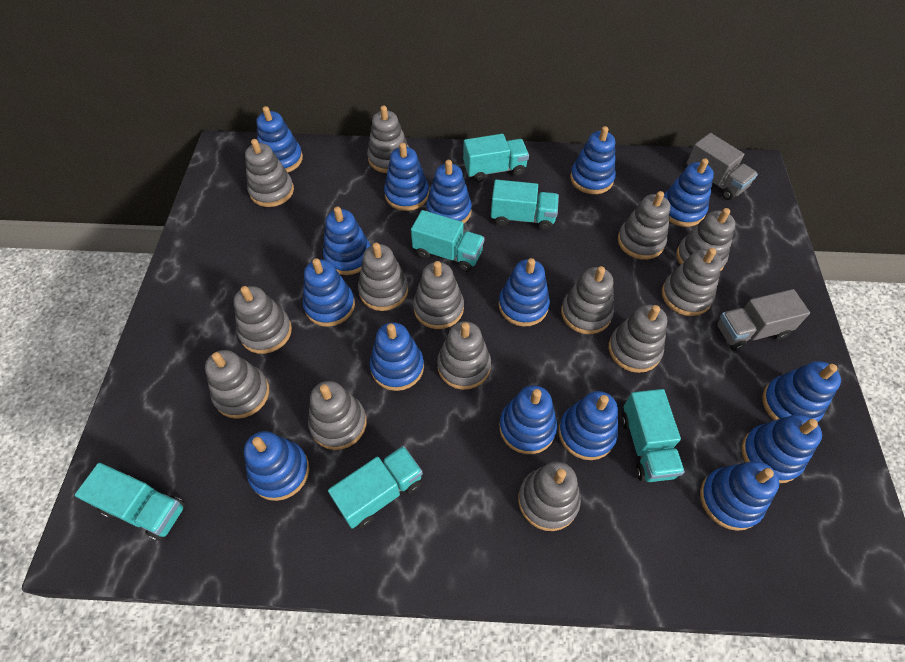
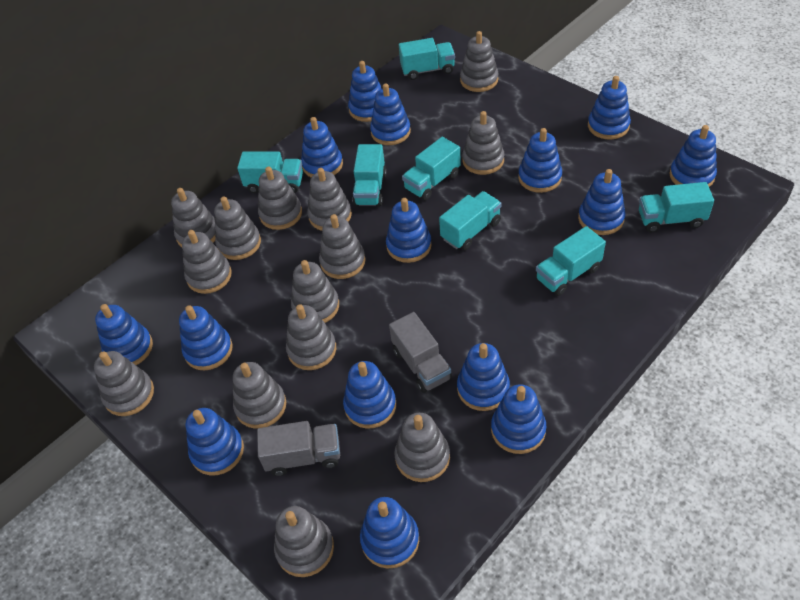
turquoise truck: [75,463,185,541] [328,446,423,529] [411,210,485,272] [463,134,529,182] [491,180,559,231] [621,389,685,482] = 6 -> [237,152,303,193] [353,144,387,206] [399,38,455,80] [402,137,461,200] [439,191,502,250] [536,226,606,296] [639,182,714,232] = 7

